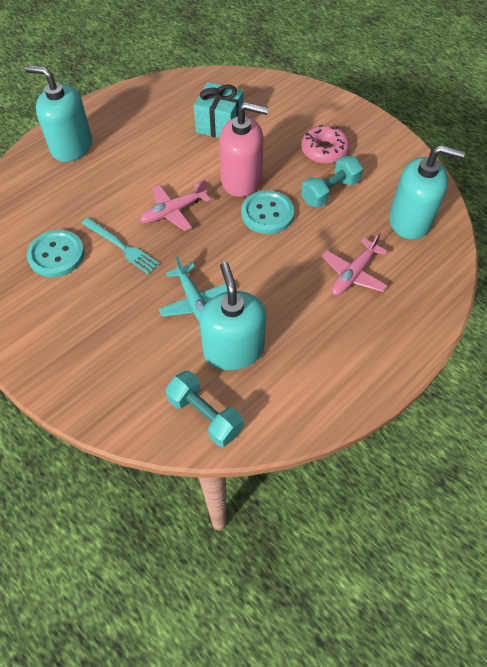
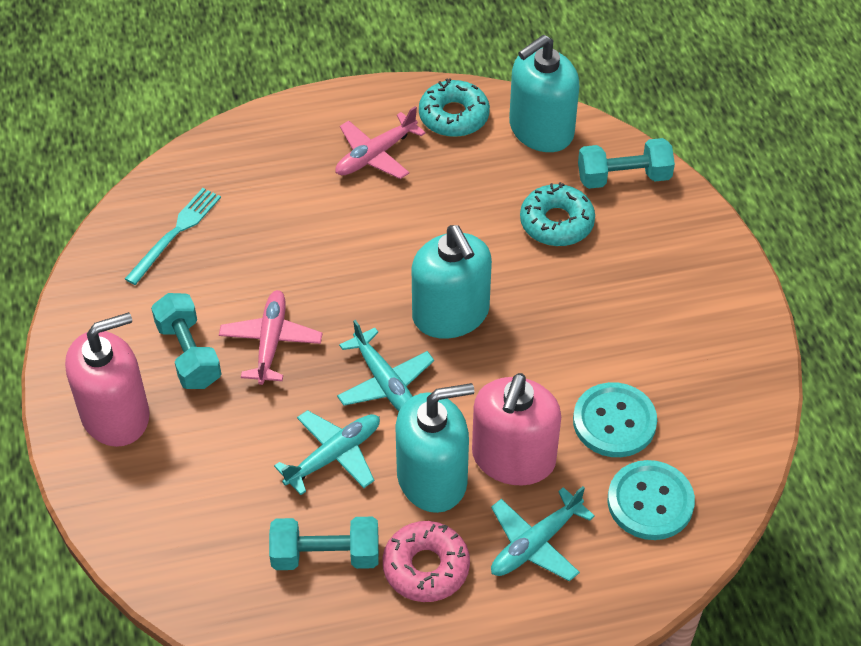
pink soap dispenser: [219,102,268,197] = 1 -> [65,312,150,447] [472,373,561,486] = 2
turquoise donut: none = 0 -> [419,78,490,137] [520,182,595,246] = 2
turquoise dumbbell: [165,371,243,447] [301,156,363,208] = 2 -> [151,293,221,389] [269,517,379,570] [578,138,675,189] = 3
turquoise gift: [194,82,243,138] = 1 -> none = 0
turquoise plane: [159,256,227,321] = 1 -> [274,410,380,495] [337,320,434,411] [491,486,595,581] = 3

